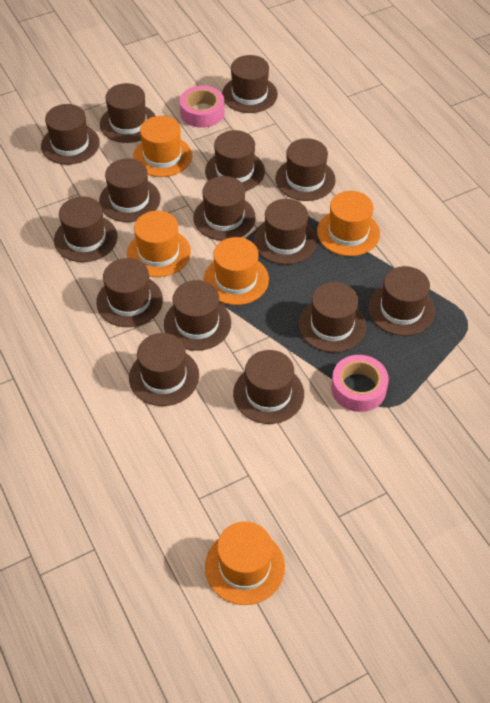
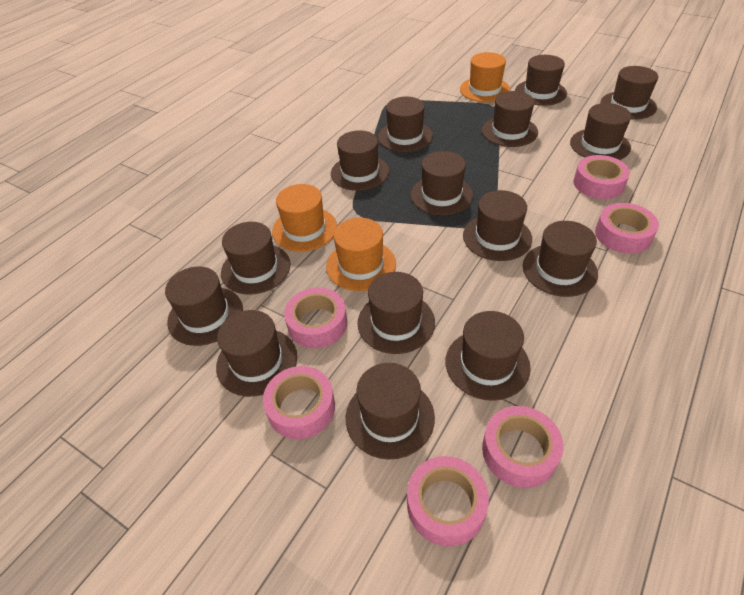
orange hat: [127,211,191,277] [133,116,192,177] [204,237,269,305] [205,521,285,605] [317,191,380,256] = 5 -> [272,184,337,252] [326,218,396,291] [460,52,510,102] = 3
pink tape: [180,86,224,128] [331,355,389,412] = 2 -> [263,366,335,439] [284,287,347,348] [407,456,489,547] [482,406,563,488] [573,155,630,199] [595,203,659,254] = 6

